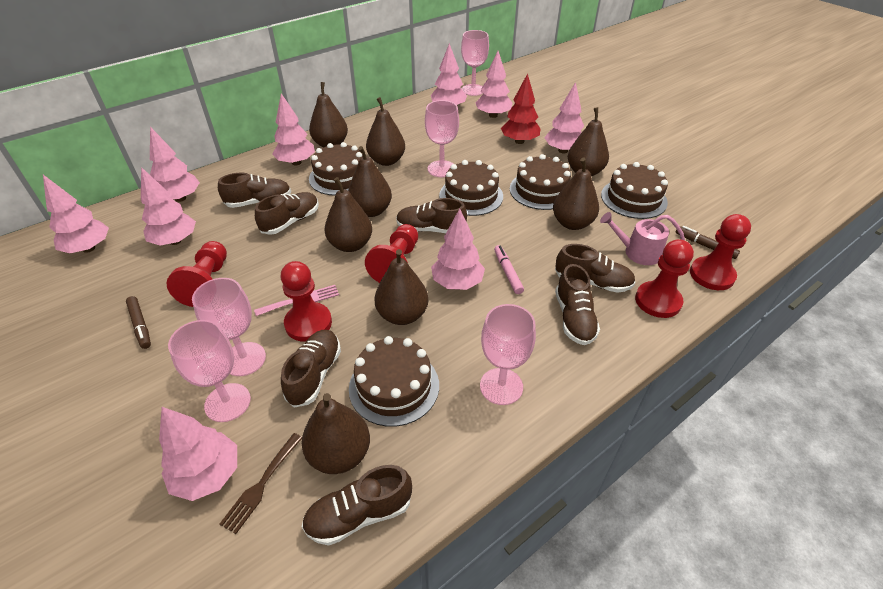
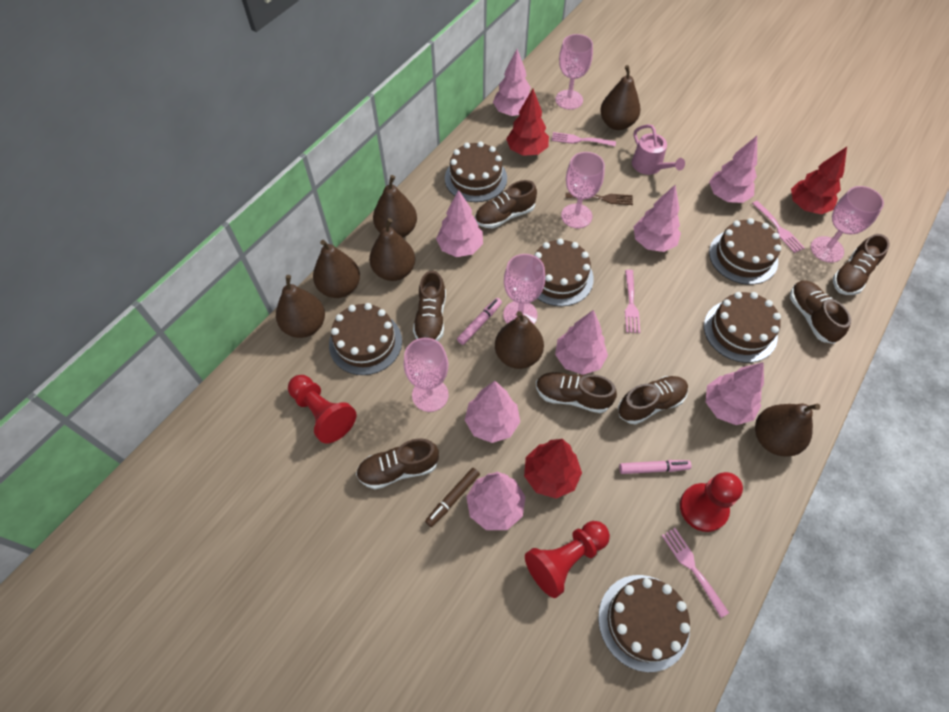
brown cake: [309,142,363,196] [349,336,439,427] [439,160,503,216] [510,154,571,210] [601,162,668,219] = 5 -> [329,303,402,375] [445,141,507,202] [534,238,594,306] [598,575,690,672] [704,292,781,363] [709,218,781,285] = 6
brown marker: [126,296,151,349] [676,226,740,259] = 2 -> [425,468,480,527] = 1
brown pear: [302,393,370,474] [309,82,348,148] [325,177,372,252] [348,146,392,217] [366,97,405,166] [375,249,428,325] [553,158,599,230] [568,107,609,176] = 8 -> [276,275,325,338] [313,240,360,298] [369,218,415,281] [373,175,417,237] [495,311,544,369] [600,65,640,130] [755,403,820,457] = 7
pink fork: [254,285,339,316] = 1 -> [552,132,616,146] [625,270,640,333] [662,528,729,618] [752,201,805,253] = 4
pink marker: [494,245,524,294] = 1 -> [457,298,502,345] [619,460,692,474] = 2
pink tree: [43,175,109,253] [141,167,196,246] [150,127,200,202] [159,407,237,501] [272,93,315,165] [431,43,467,105] [431,208,485,290] [476,51,512,118] [544,82,584,153] = 9 -> [436,190,483,257] [465,381,520,443] [466,472,526,530] [493,49,531,116] [555,310,608,375] [633,185,681,252] [706,362,764,425] [709,136,757,203] = 8
red pawn: [167,241,227,307] [281,261,332,342] [365,224,418,283] [635,239,694,318] [690,214,751,290] = 5 -> [288,375,357,444] [525,521,610,598] [680,472,743,532] = 3
red tree: [501,73,541,144] = 1 -> [506,89,549,156] [524,439,582,498] [791,147,847,214] = 3

